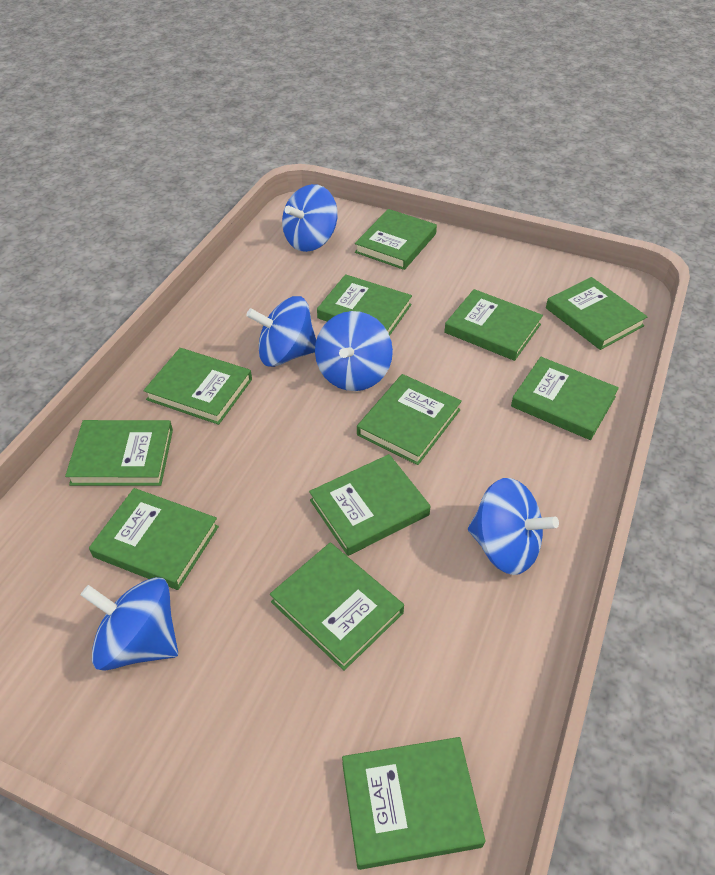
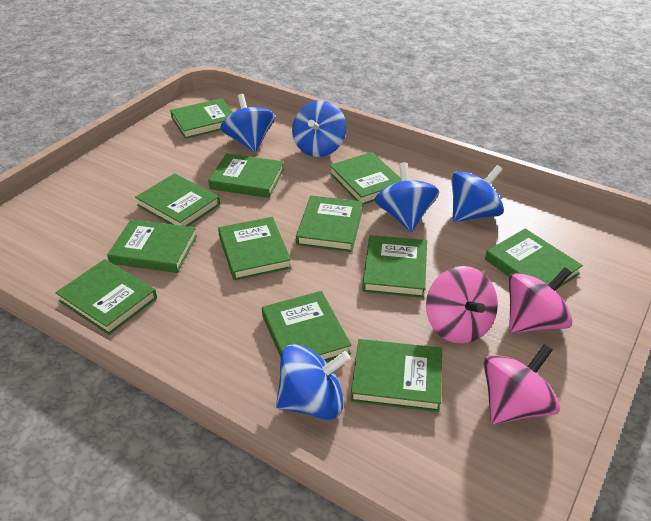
pink spinning top: none = 0 -> [426,266,498,344] [484,344,560,425] [509,267,573,333] = 3

